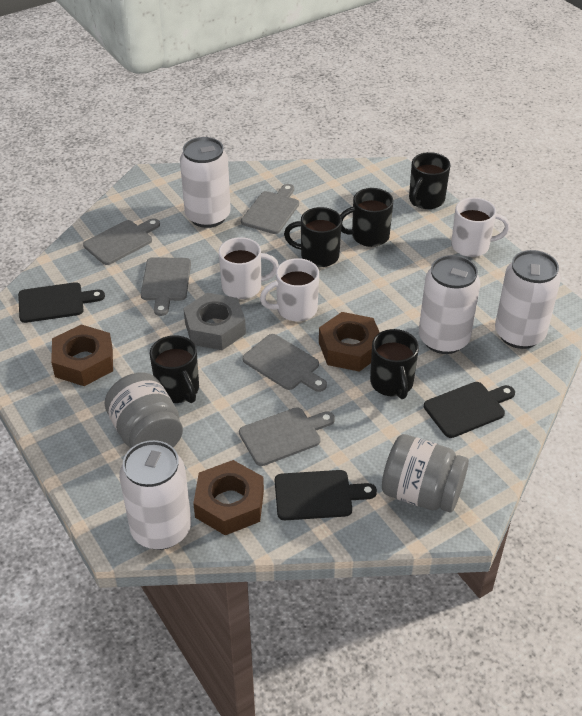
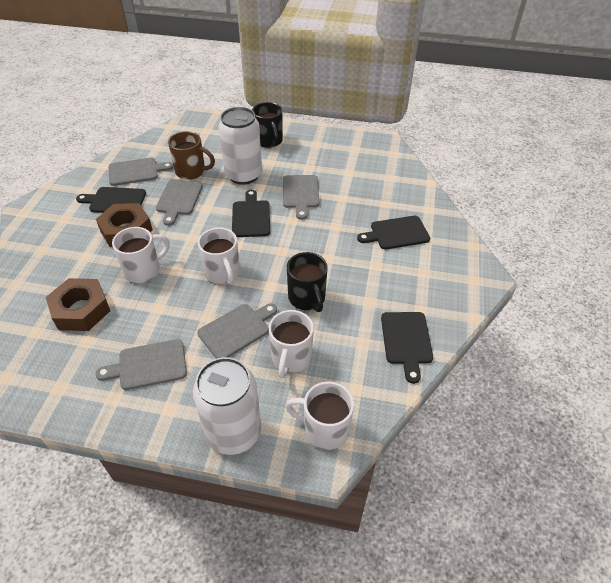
black cutting board: [18,282,105,323] [275,470,377,520] [424,382,515,438] = 3 -> [76,187,146,213] [232,190,270,237] [357,216,430,250] [381,312,433,384] = 4
black mug: [150,335,199,403] [284,207,342,267] [340,188,393,247] [370,329,419,399] [409,152,451,209] = 5 -> [252,102,283,148] [287,252,328,312] = 2
brown mug: none = 0 -> [168,131,215,180] = 1
brown nut: [51,324,113,386] [193,460,264,535] [319,312,380,372] = 3 -> [46,278,110,331] [96,203,153,247] = 2
grey jar: [104,372,183,448] [382,434,469,512] = 2 -> none = 0
grey nut: [183,293,246,350] = 1 -> none = 0
white can: [119,440,191,550] [180,137,231,228] [419,255,480,354] [495,250,561,349] = 4 -> [193,357,261,455] [219,107,262,185] = 2
white mug: [219,237,279,299] [260,258,319,321] [451,197,510,257] = 3 -> [112,227,170,283] [198,227,240,285] [269,310,314,378] [285,382,354,450] = 4

